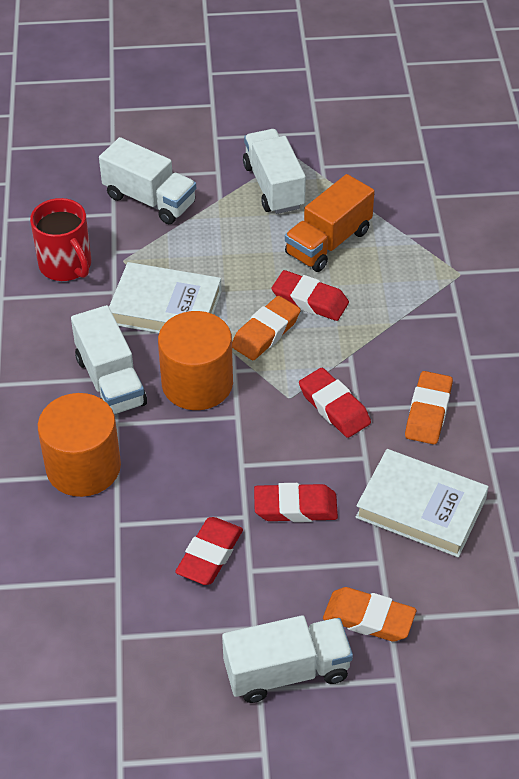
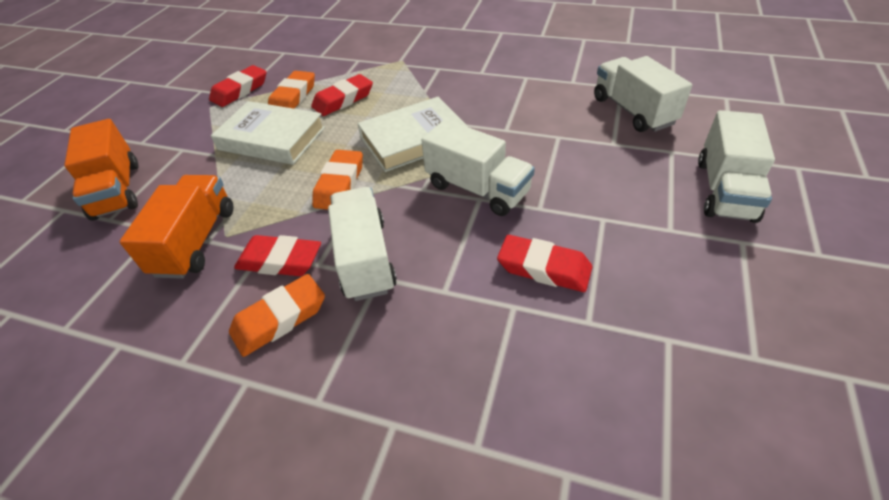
orange cylinder: [38,393,121,497] [158,311,233,410] = 2 -> none = 0
orange truck: [285,174,375,272] = 1 -> [64,119,139,221] [119,175,234,279] = 2
red mug: [30,198,91,281] = 1 -> none = 0

